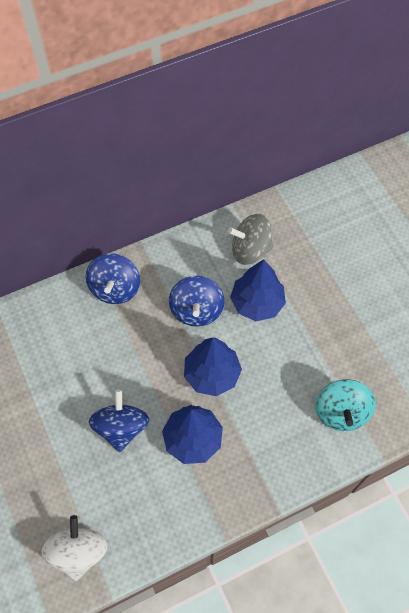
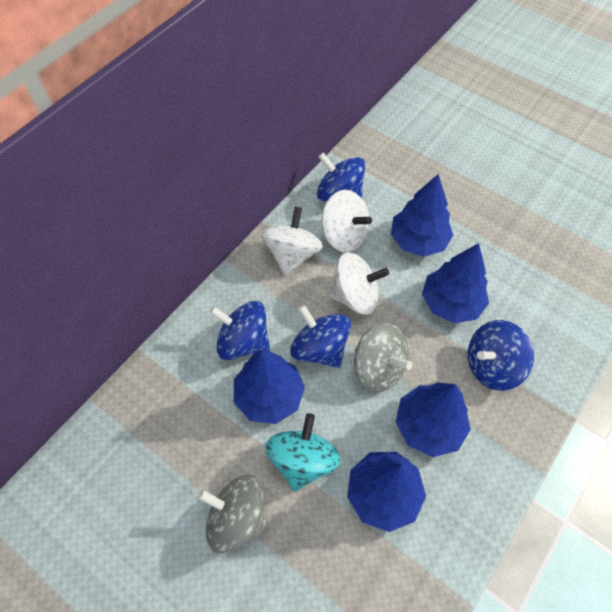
blue spinning top: [86,253,140,304] [89,389,149,452] [169,276,225,327] = 3 -> [209,301,270,360] [290,305,351,368] [317,152,365,201] [468,320,534,391] = 4
blue tree: [162,405,223,464] [184,337,242,396] [230,259,286,321] = 3 -> [234,349,305,424] [347,452,426,532] [391,174,453,257] [396,383,471,457] [422,243,489,324] = 5
grey spinning top: [228,214,273,265] = 1 -> [198,475,268,553] [354,323,412,392] = 2
white spinning top: [41,515,108,581] = 1 -> [261,206,323,275] [321,190,372,252] [328,253,389,315] = 3

